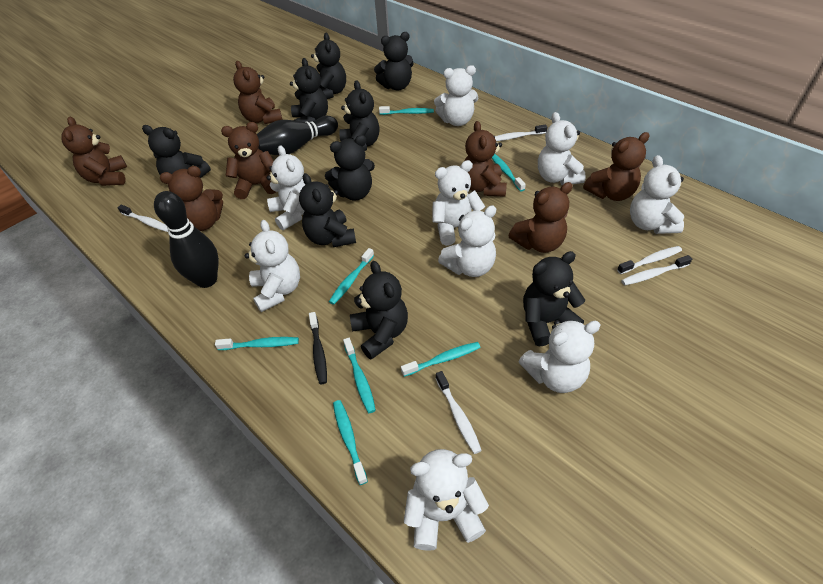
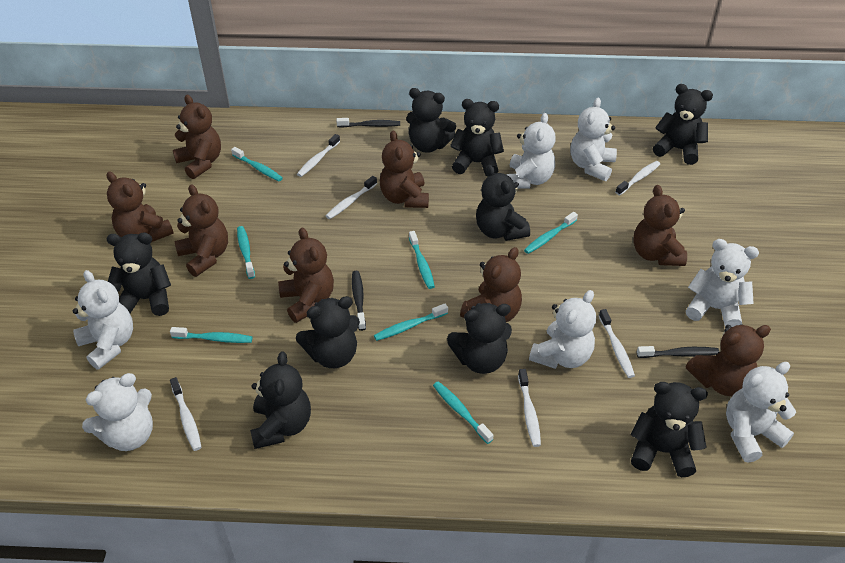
black bowling pin: [154,191,219,288] [257,116,338,155] = 2 -> none = 0
black toothbrush: [309,312,327,384] = 1 -> [336,118,400,128] [352,271,366,331] [637,346,720,358] = 3
brown teddy bear: [61,116,127,186] [160,166,223,231] [221,122,276,199] [233,61,283,124] [464,121,507,197] [508,182,573,253] [583,132,650,201] = 7 -> [106,171,174,242] [173,95,221,179] [174,184,228,277] [278,227,334,323] [380,130,429,208] [460,247,522,322] [633,185,687,266] [686,324,771,396] = 8
white teddy bear: [245,220,300,312] [267,145,305,230] [404,449,489,551] [432,160,485,246] [434,65,478,126] [438,205,497,277] [518,319,601,393] [538,112,586,185] [630,155,684,234] = 9 -> [73,270,133,370] [82,373,153,451] [506,113,556,188] [529,290,596,369] [570,98,617,181] [686,239,759,327] [726,362,796,463] = 7
white toothbrush: [118,205,168,232] [435,371,482,454] [495,124,547,141] [617,246,682,274] [621,255,692,285] = 5 -> [170,377,202,451] [297,134,340,177] [326,176,377,219] [518,369,541,447] [599,309,635,378] [615,161,660,195] = 6

